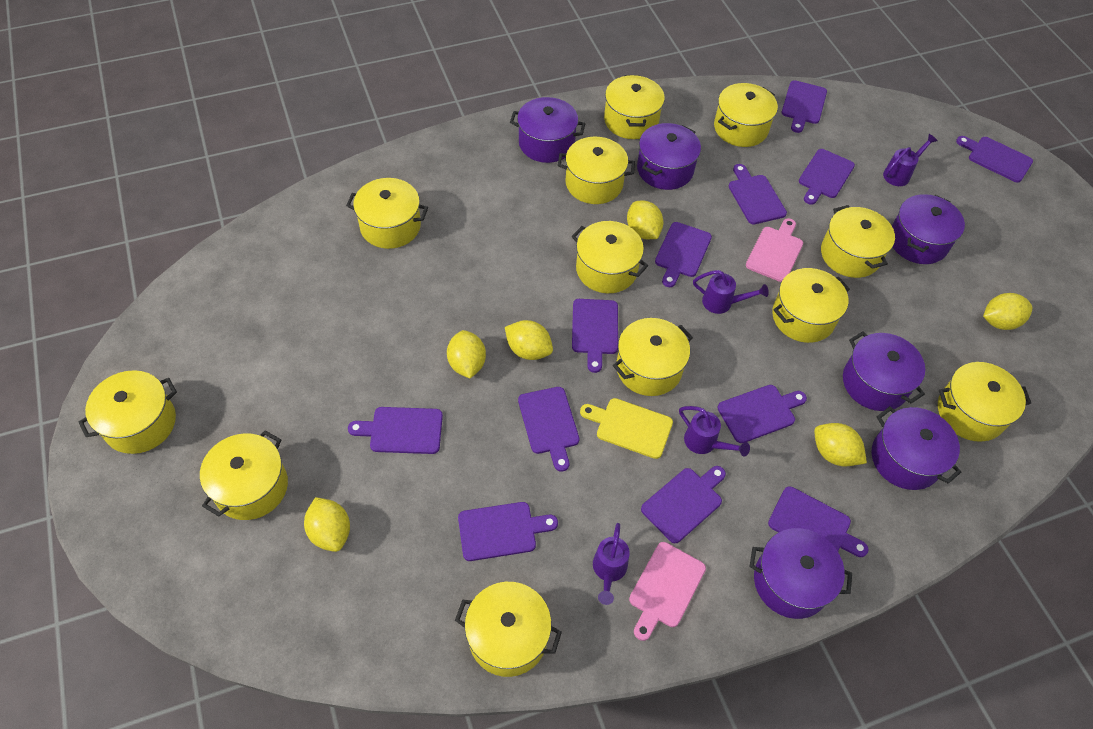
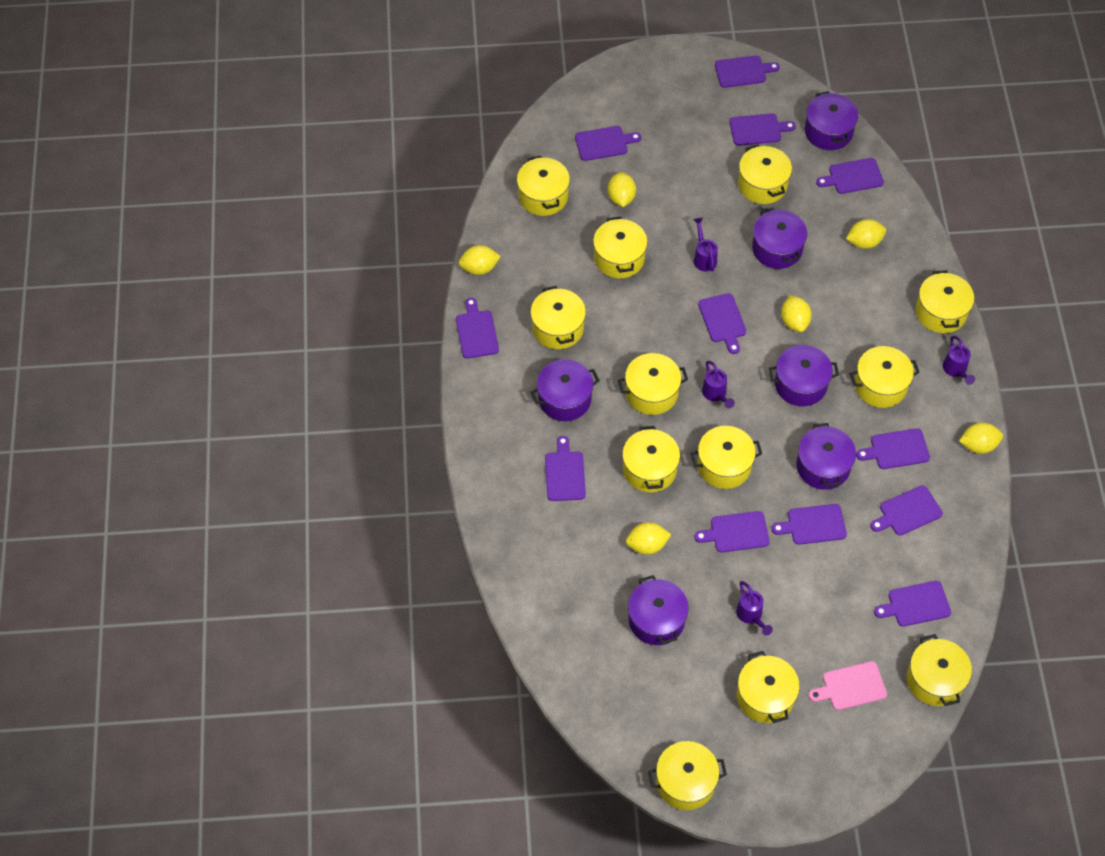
pink cutting board: [629,542,706,641] [746,218,803,282] = 2 -> [809,661,887,710] = 1
yellow cutting board: [580,398,673,459] = 1 -> none = 0

